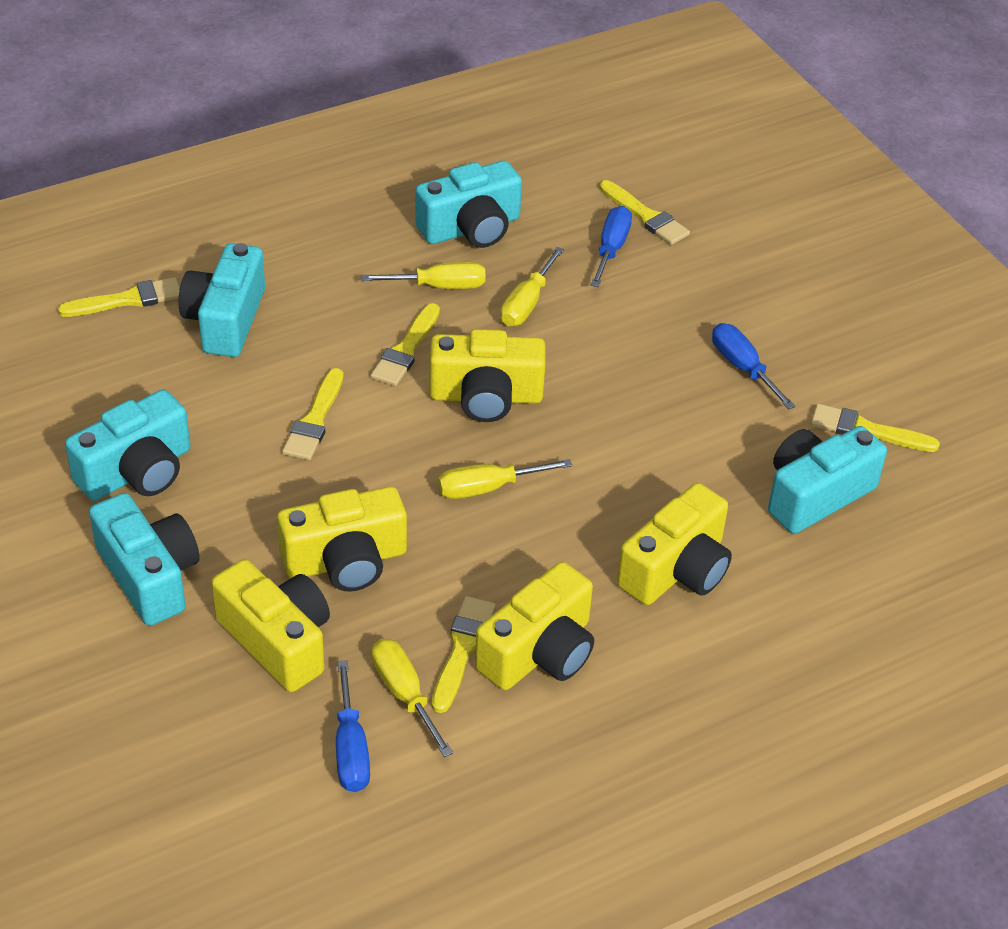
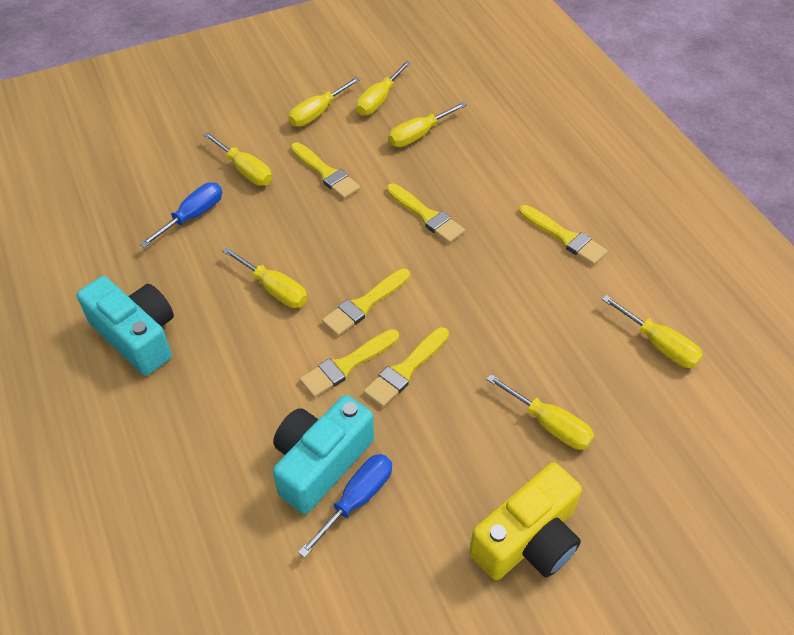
blue screwdriver: [336,660,370,792] [591,206,632,287] [712,323,796,410] = 3 -> [140,182,222,248] [298,454,392,558] = 2
turquoise camera: [65,389,191,501] [89,493,200,626] [178,243,265,357] [415,161,522,248] [768,426,887,534] = 5 -> [77,276,174,376] [273,395,374,514] = 2
yellow camera: [211,559,330,692] [277,486,407,592] [429,329,546,422] [475,562,594,690] [617,483,732,605] = 5 -> [469,462,582,580] = 1
yellow screwdriver: [362,262,486,289] [372,639,453,757] [438,459,572,499] [501,247,564,326] = 4 -> [203,132,272,186] [222,247,308,308] [288,77,360,127] [356,60,411,116] [388,102,467,147] [486,374,594,450] [602,295,703,368] = 7

